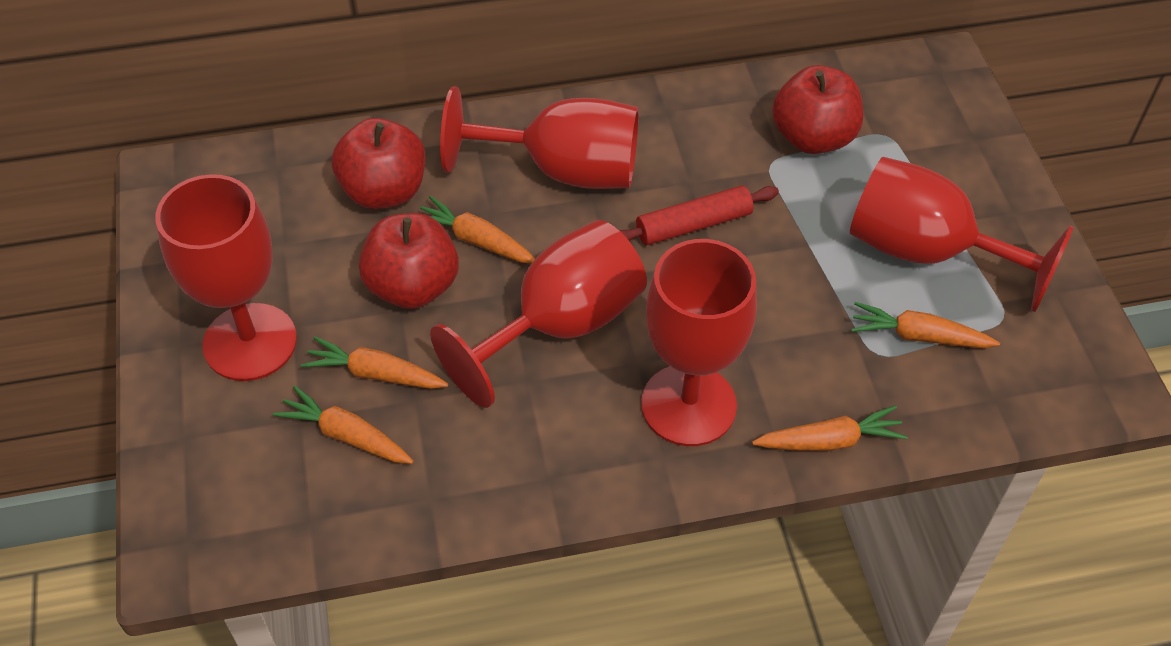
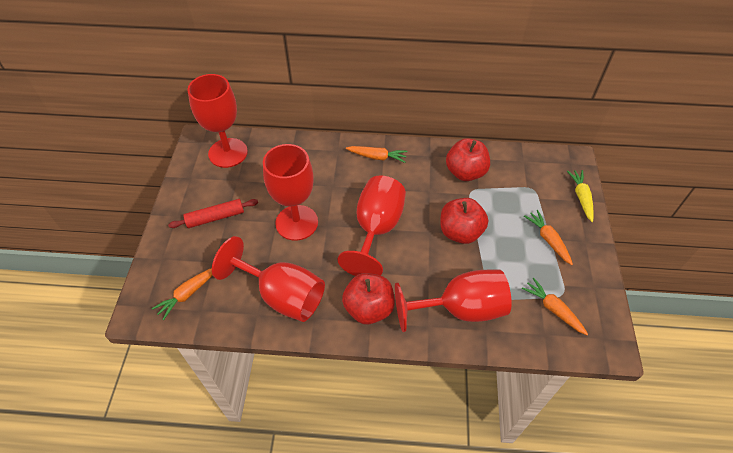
orange carrot: [273,385,414,464] [301,336,448,389] [420,195,535,263] [752,405,908,451] [851,302,1000,348] = 5 -> [152,268,213,320] [346,146,407,163] [522,278,588,335] [524,210,573,265] = 4
yellow carrot: none = 0 -> [567,170,594,222] = 1

